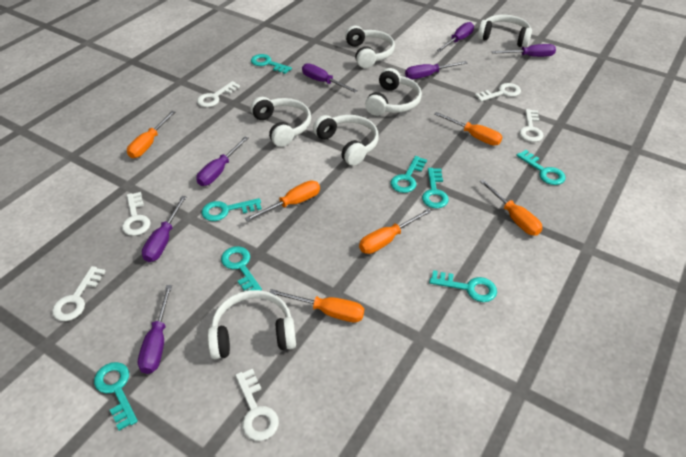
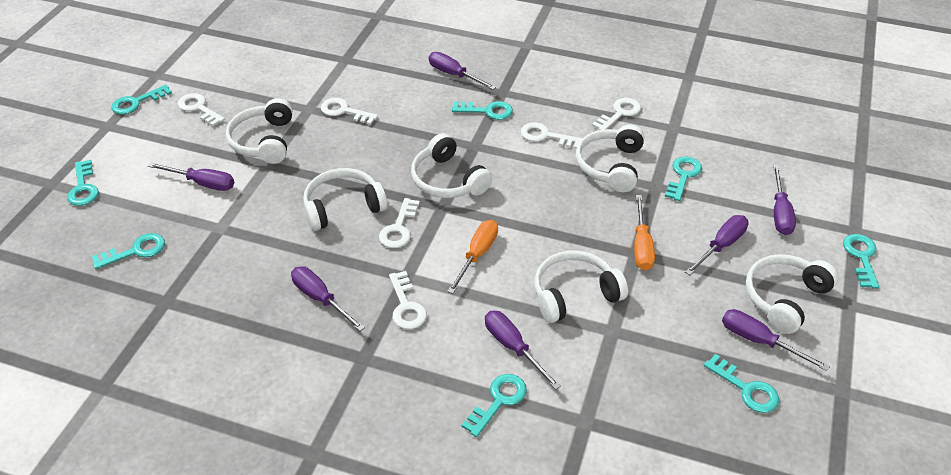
orange screwdriver: [127,111,175,158] [245,181,320,222] [270,289,364,323] [359,209,431,254] [434,112,502,146] [480,179,542,236] = 6 -> [447,220,498,294] [634,195,655,270] = 2

